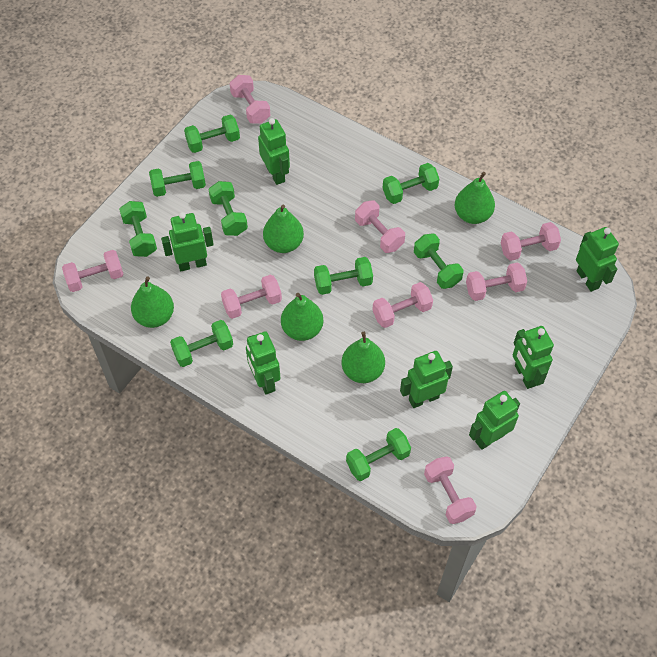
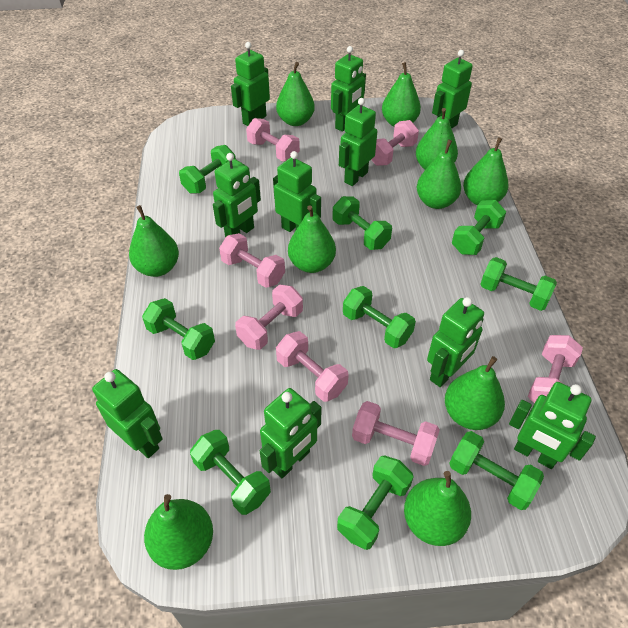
green pear: [131,277,174,328] [263,204,304,253] [281,293,323,341] [342,332,385,383] [455,172,495,224] = 5 -> [129,205,179,277] [144,494,213,570] [276,62,315,126] [288,205,336,273] [382,62,421,127] [404,471,471,546] [416,108,458,170] [417,140,461,209] [445,356,505,430] [463,137,508,205] = 10
green robot: [161,212,214,271] [246,331,281,395] [258,118,290,185] [400,351,453,408] [469,391,520,450] [513,326,554,389] [576,227,619,292] = 7 -> [92,369,163,458] [213,153,261,238] [231,42,270,126] [260,388,322,478] [273,151,321,232] [331,46,366,132] [339,98,377,186] [427,297,484,387] [432,50,473,128] [509,382,596,469] = 10
pink dumbbell: [62,250,123,292] [221,274,282,319] [230,75,270,124] [355,200,405,253] [373,282,433,328] [424,456,477,524] [466,262,527,301] [501,222,561,261] = 8 -> [219,233,285,288] [235,285,303,350] [246,118,300,161] [276,331,349,402] [352,401,440,466] [371,120,419,166] [528,335,583,403] = 7

